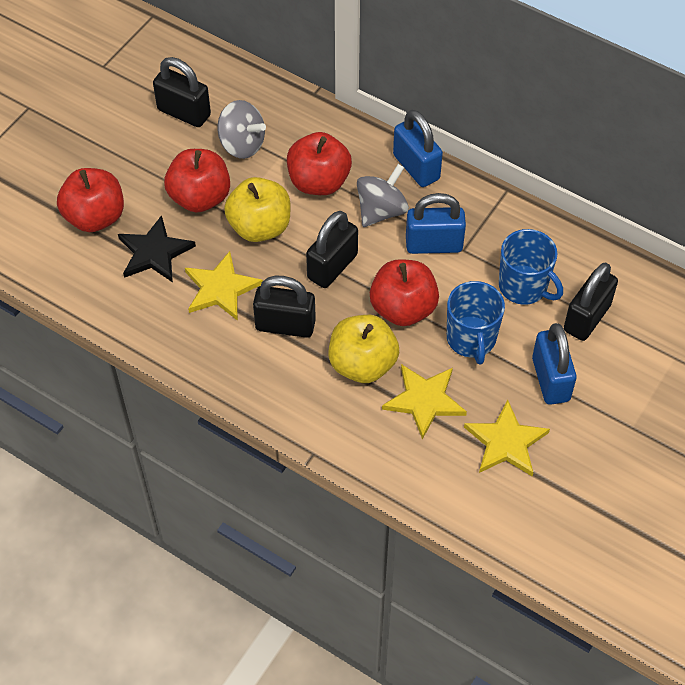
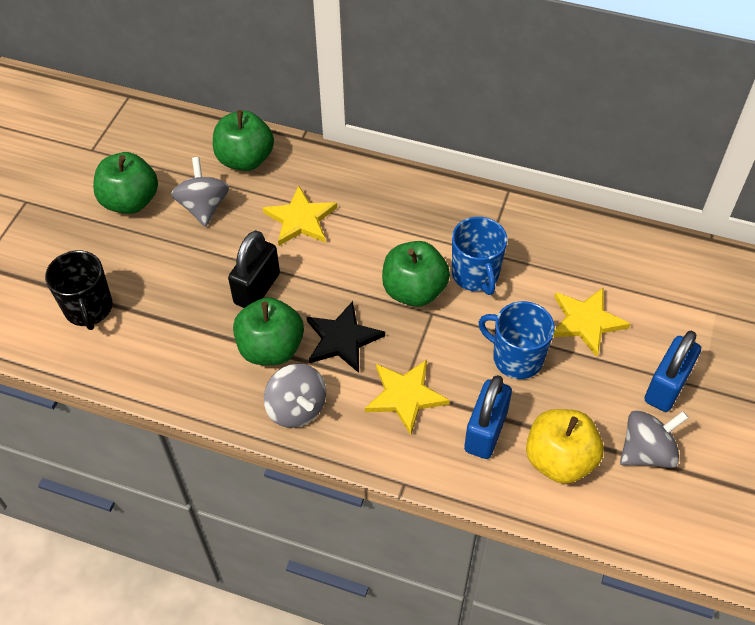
black mug: none = 0 -> [45,250,113,330] = 1
black padlock: [153,57,211,127] [253,276,316,338] [306,211,358,288] [564,262,618,341] = 4 -> [228,230,280,308] = 1
blue padlock: [393,110,443,187] [406,193,466,254] [532,323,577,405] = 3 -> [464,375,512,459] [645,331,701,412] = 2
green apple: none = 0 -> [93,152,158,214] [213,110,274,171] [233,297,304,365] [382,241,450,307] = 4
grey spinning top: [218,100,266,159] [357,164,409,227] = 2 -> [171,157,229,227] [264,364,326,428] [620,410,689,468] = 3
red apple: [57,168,124,232] [164,149,230,213] [287,132,352,195] [370,259,439,326] = 4 -> none = 0
yellow apple: [224,177,290,242] [329,315,399,383] = 2 -> [526,409,604,484] = 1

